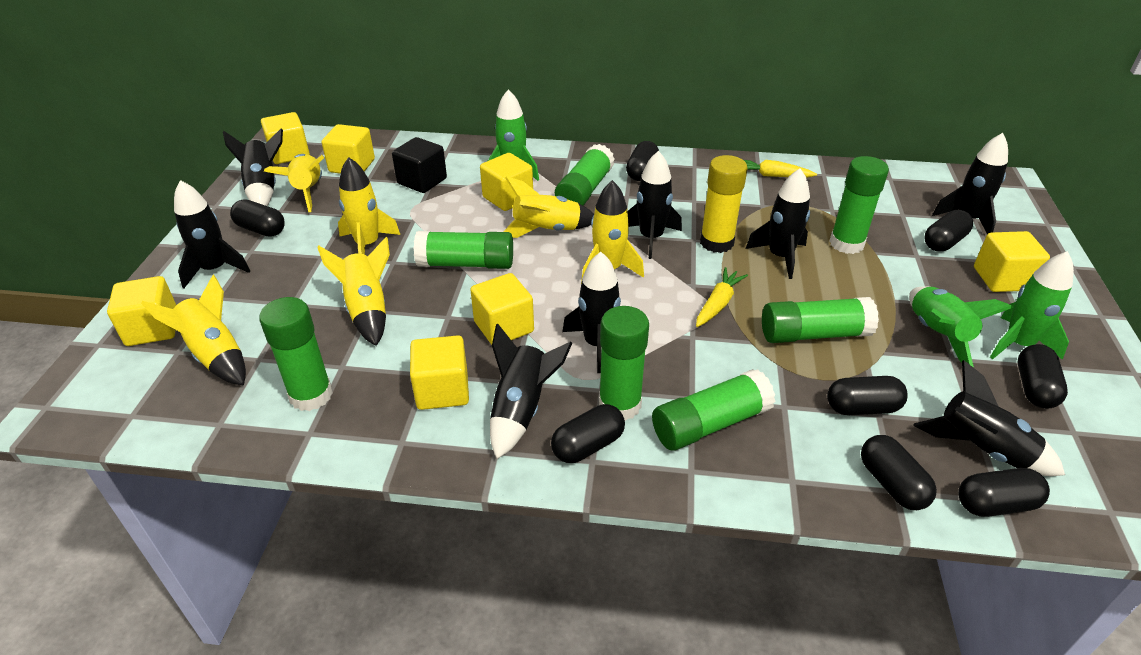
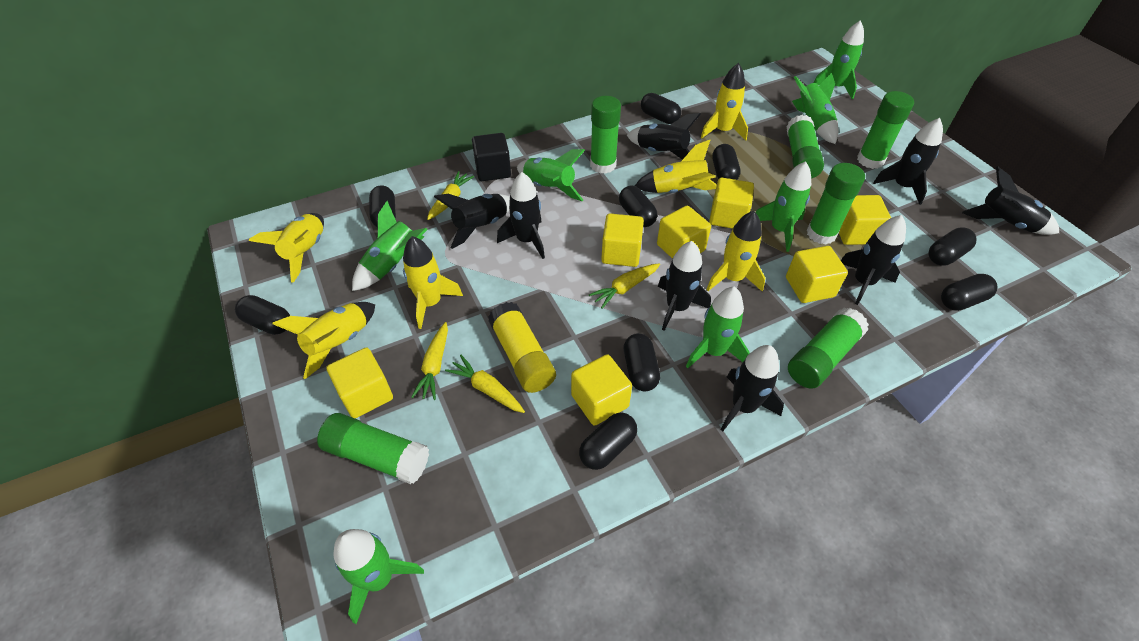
black capsule: [230,200,285,237] [551,404,625,463] [626,141,659,181] [827,376,908,415] [861,435,937,510] [925,210,973,252] [958,468,1050,517] [1018,344,1068,409] = 8 -> [235,295,290,335] [369,185,396,227] [579,413,637,470] [619,186,657,227] [624,333,660,391] [641,93,681,124] [712,144,741,180] [929,227,976,266] [941,274,998,311] = 9
green glue stick: [259,297,333,411] [414,231,513,269] [555,144,615,206] [599,306,649,421] [652,369,775,451] [762,297,879,343] [829,156,889,254] = 7 -> [317,413,429,484] [590,96,621,174] [786,115,824,179] [788,308,869,389] [807,163,865,245] [857,91,914,169] = 6
green rocket: [488,89,539,181] [909,286,1013,368] [990,251,1074,360] = 3 -> [333,529,424,624] [352,201,428,291] [517,149,585,201] [686,287,749,368] [756,161,811,252] [792,72,838,144] [813,20,864,99] = 7
yellow carrot: [696,267,748,327] [744,160,817,178] = 2 -> [411,322,448,400] [427,171,474,220] [445,355,525,413] [589,263,660,309] = 4

